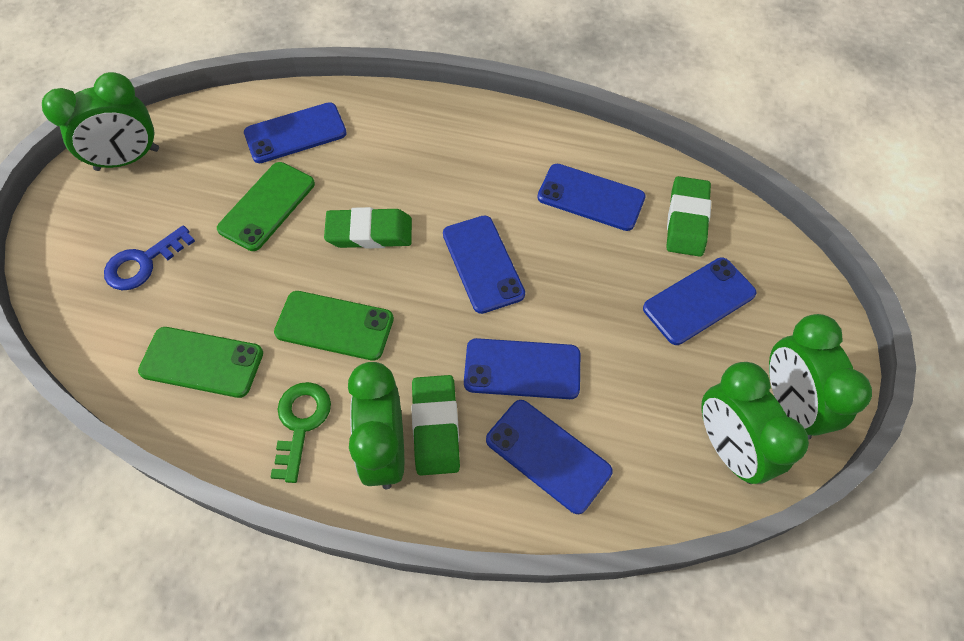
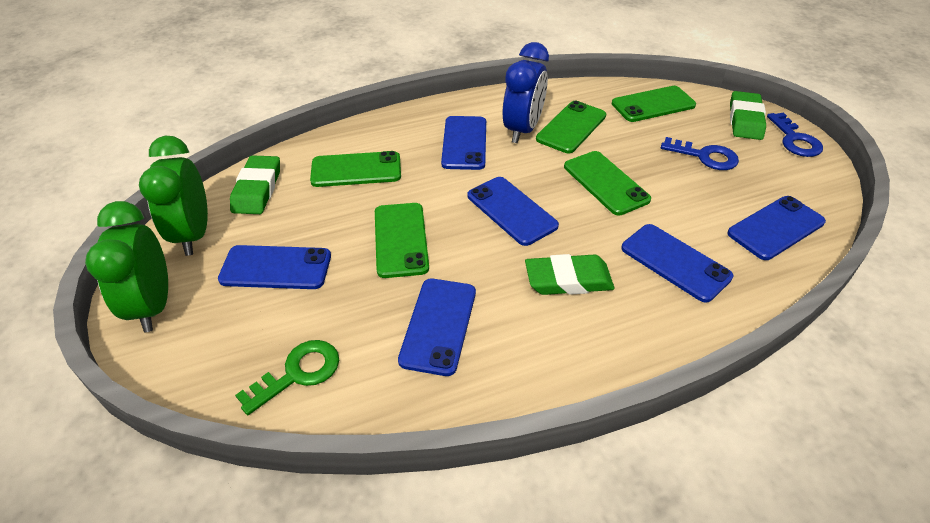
blue clock: none = 0 -> [503,42,549,143] = 1
blue key: [104,225,195,290] = 1 -> [661,137,739,170] [767,112,823,157] = 2
green clock: [42,72,159,171] [348,362,404,489] [701,362,809,484] [769,314,872,440] = 4 -> [85,201,168,332] [139,135,208,256] = 2
green phone: [138,327,263,398] [217,162,315,251] [274,291,394,361] = 3 -> [310,151,401,187] [375,203,429,278] [536,101,606,153] [564,151,651,215] [612,86,696,122] = 5

